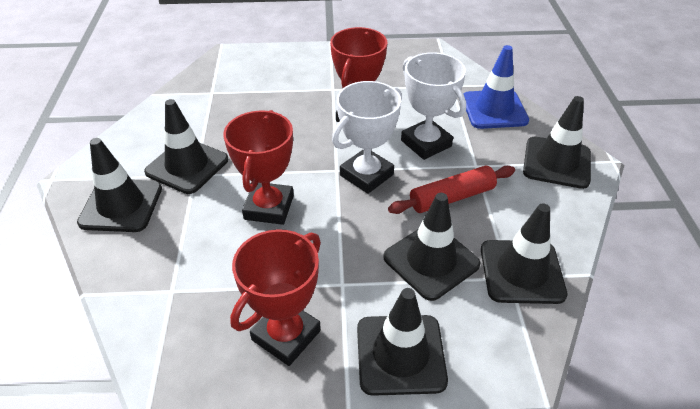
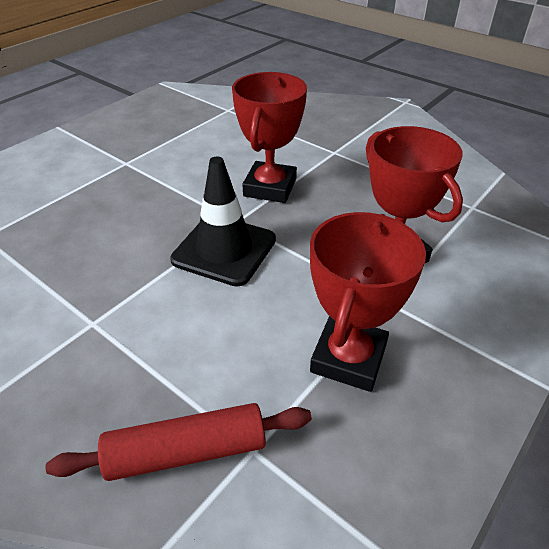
black traffic cone: [77,138,162,232] [144,99,228,194] [357,288,448,396] [383,193,481,301] [481,203,567,304] [523,96,591,189] = 6 -> [170,157,276,287] = 1
blue traffic cone: [463,45,529,129] = 1 -> none = 0
white trophy: [332,81,402,194] [401,52,466,160] = 2 -> none = 0

